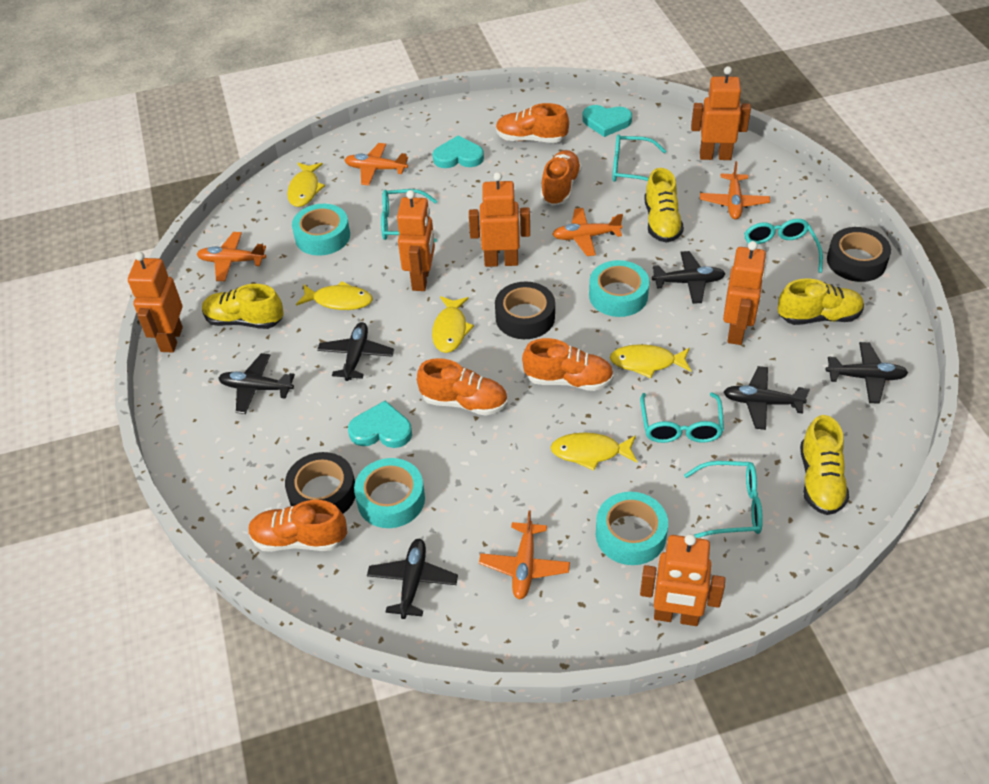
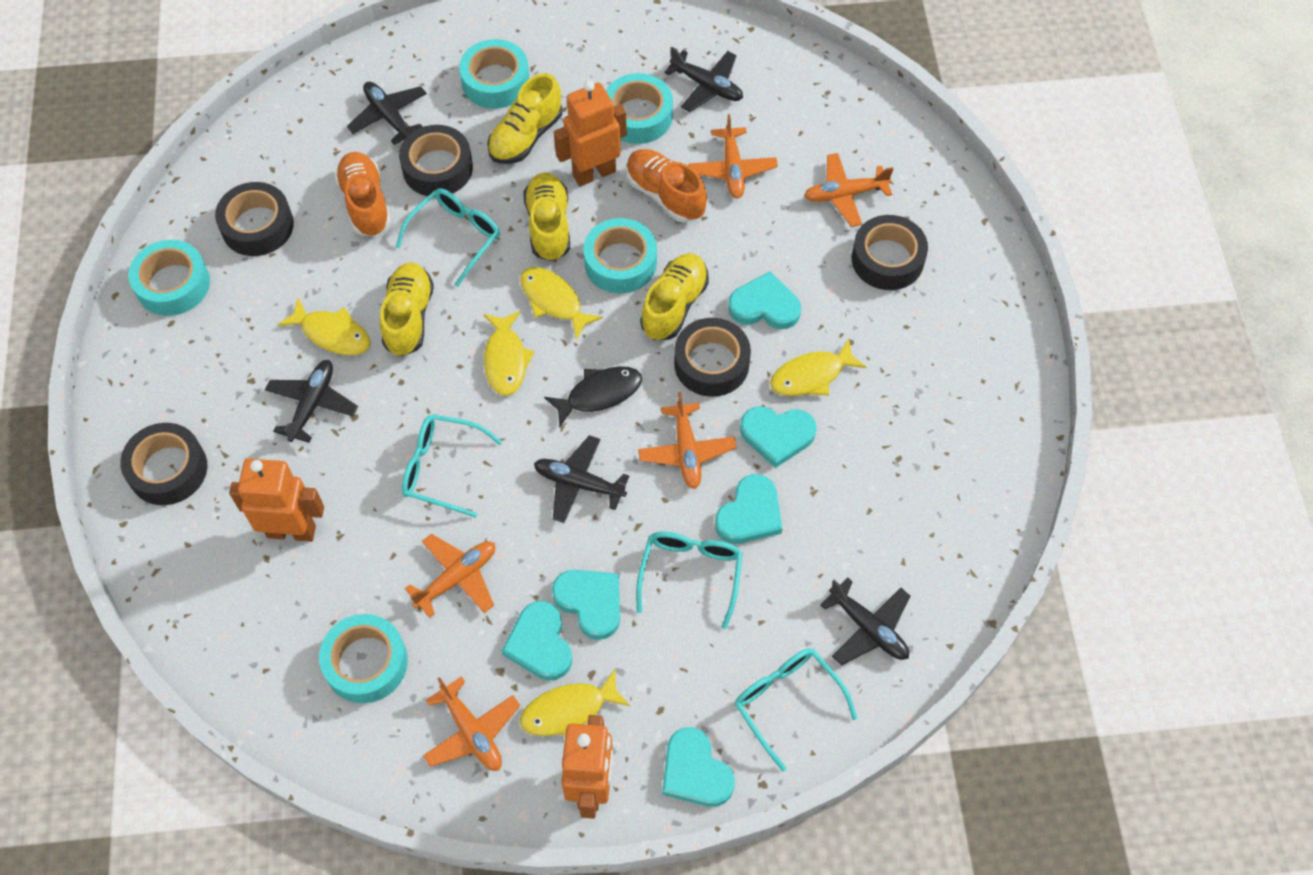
black fish: none = 0 -> [544,366,642,428] = 1
black plane: [218,353,295,414] [317,322,394,381] [367,539,458,619] [652,251,725,304] [724,366,810,430] [826,342,908,404] = 6 -> [265,360,358,443] [347,82,427,145] [534,435,629,523] [664,47,743,112] [820,578,910,666] = 5
black tape: [285,452,355,514] [495,282,555,339] [827,227,891,282] = 3 -> [120,423,207,505] [215,182,294,256] [399,125,473,197] [674,318,751,397] [852,215,928,290] = 5
orange robot: [128,252,183,352] [397,190,435,291] [469,172,530,267] [640,534,725,626] [691,66,751,160] [723,241,766,345] = 6 -> [229,458,324,542] [554,80,627,186] [561,715,613,819] = 3
orange shoe: [248,500,347,552] [417,358,508,416] [496,103,569,143] [522,338,614,391] [540,150,582,206] = 5 -> [334,152,391,236] [626,149,707,222] = 2
turquoise glasses: [381,189,437,242] [612,135,666,182] [640,392,724,443] [684,461,763,538] [744,219,823,273] = 5 -> [396,188,500,287] [402,414,502,518] [636,532,743,629] [735,648,857,772] = 4
turquoise heart: [348,401,412,448] [433,136,484,168] [582,105,632,137] = 3 -> [502,601,572,681] [552,570,620,640] [662,727,735,807] [715,474,782,544] [728,271,801,329] [740,406,817,468] = 6
turquoise tape: [292,204,350,256] [354,458,425,528] [589,260,650,317] [596,492,668,565] = 4 -> [128,240,210,316] [319,614,408,703] [459,39,530,109] [583,218,657,294] [606,73,673,144] = 5

